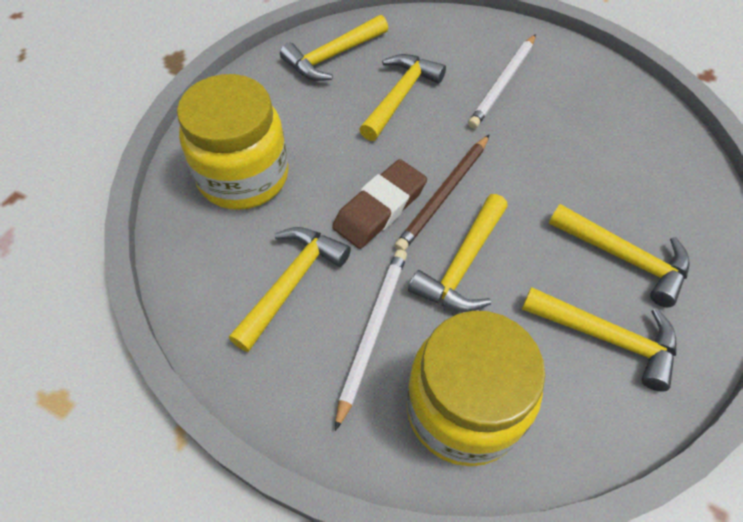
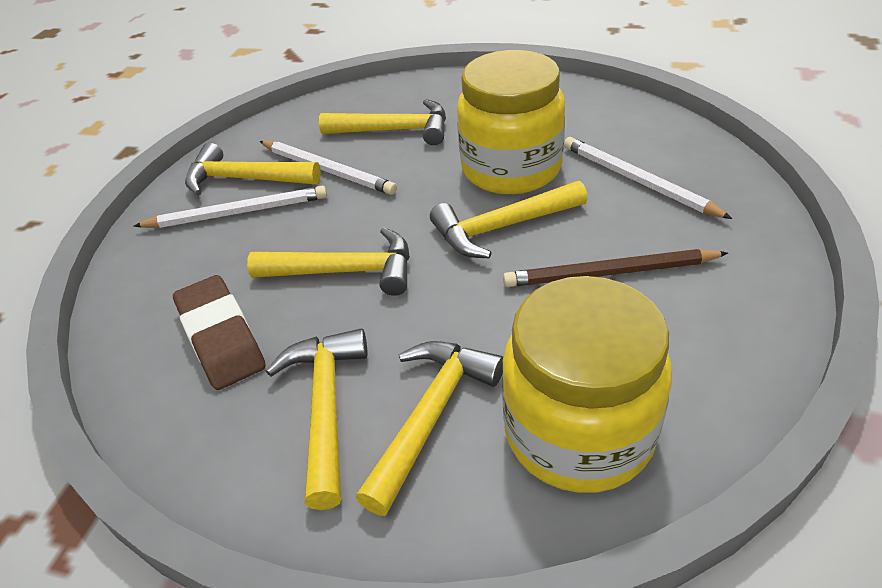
white pencil: [335,249,407,431] [468,34,536,129] = 2 -> [134,186,327,228] [259,141,397,195] [564,137,732,219] = 3

